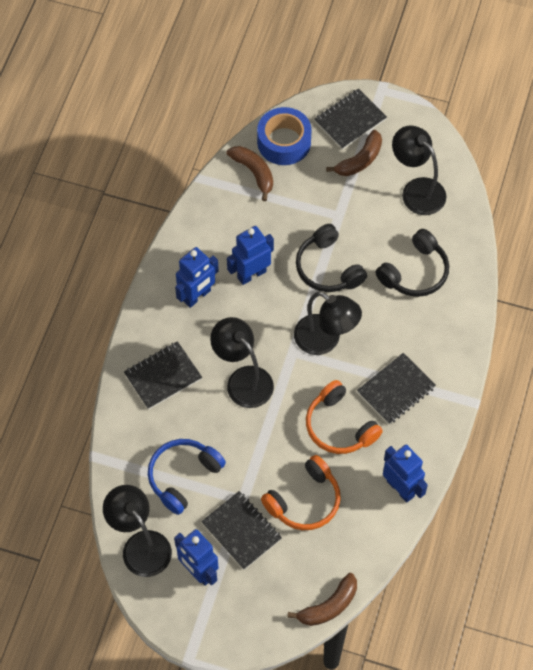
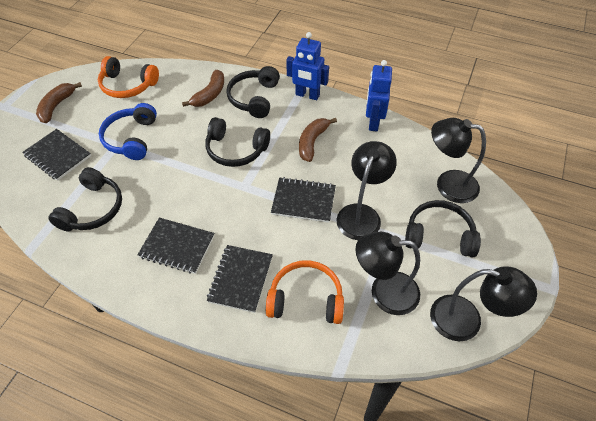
black headphones: [296,224,367,292] [376,229,449,297] = 2 -> [48,167,122,232] [205,117,270,167] [226,66,280,118] [405,200,481,257] = 4
blue robot: [174,529,218,586] [175,247,219,308] [227,226,274,285] [383,445,428,503] = 4 -> [286,32,329,100] [366,60,392,131] = 2
blue tape: [257,107,312,165] = 1 -> none = 0

